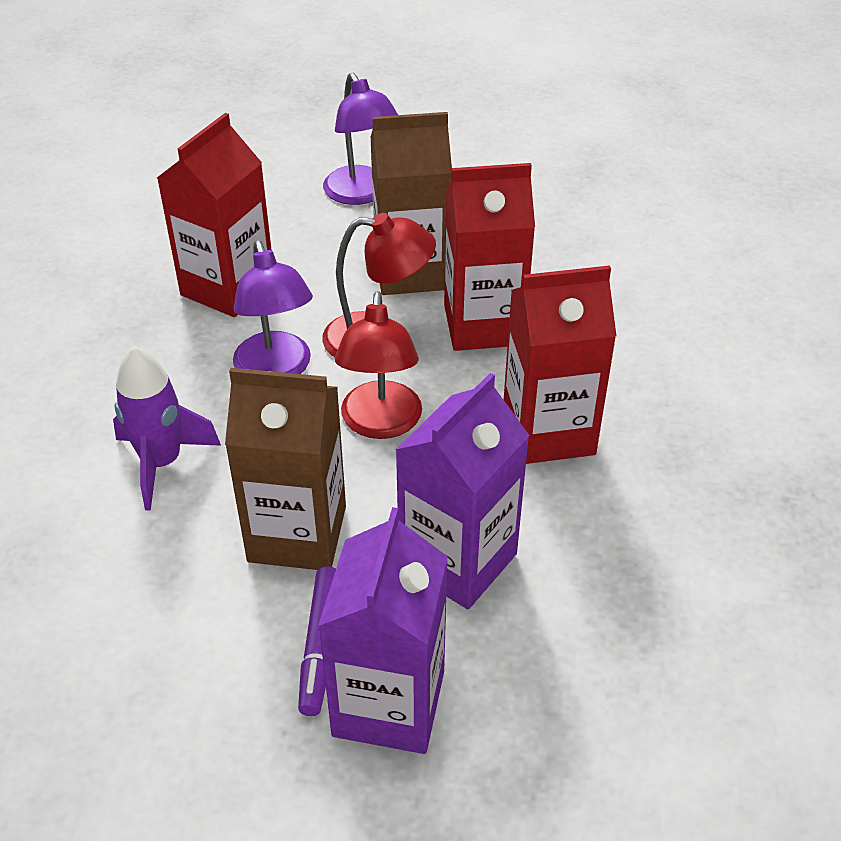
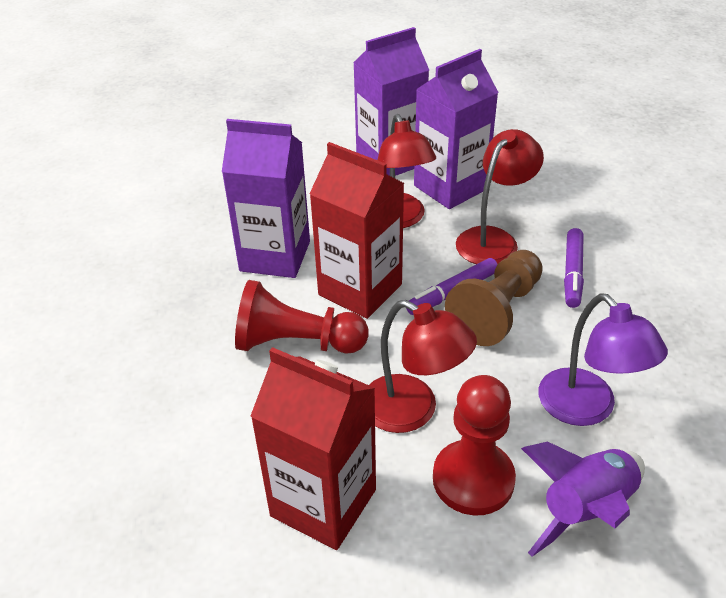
brown carton: [225,368,346,570] [370,112,452,295] = 2 -> none = 0
brown pawn: none = 0 -> [445,250,543,346] = 1
purple carton: [318,507,448,754] [395,373,530,609] = 2 -> [222,119,310,278] [353,27,429,176] [414,49,499,209] = 3
purple lamp: [233,240,313,374] [323,72,398,205] = 2 -> [538,293,668,426] = 1
purple marker: [298,566,336,716] = 1 -> [406,258,498,315] [564,228,584,308] = 2
red carton: [157,113,271,317] [444,163,535,351] [504,265,616,464] = 3 -> [250,347,376,550] [310,142,404,319] = 2
red lamp: [322,213,436,357] [335,291,422,439] = 2 -> [369,300,477,433] [377,114,436,228] [456,129,544,264] = 3
red pawn: none = 0 -> [235,280,369,354] [433,375,516,515] = 2

